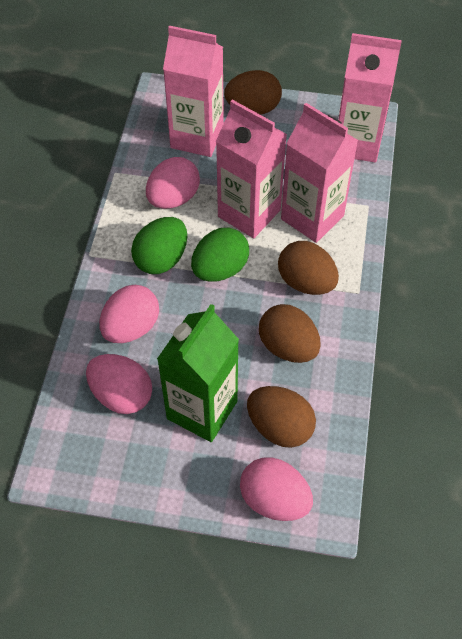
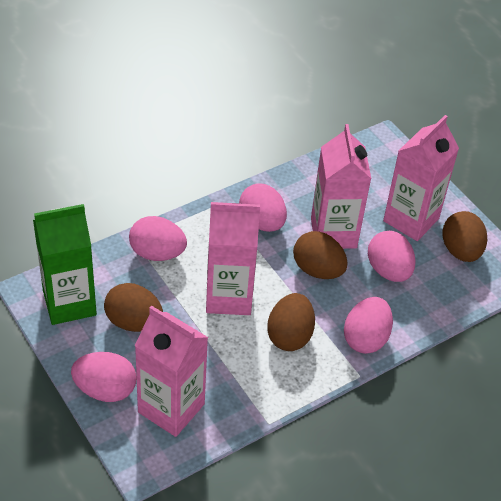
green egg: [131,217,187,274] [191,228,249,282] = 2 -> none = 0
pink egg: [86,354,152,414] [99,285,159,343] [146,157,200,209] [240,457,313,521] = 4 -> [71,352,137,402] [129,216,187,261] [239,183,287,232] [344,297,393,354] [368,231,416,282] = 5

